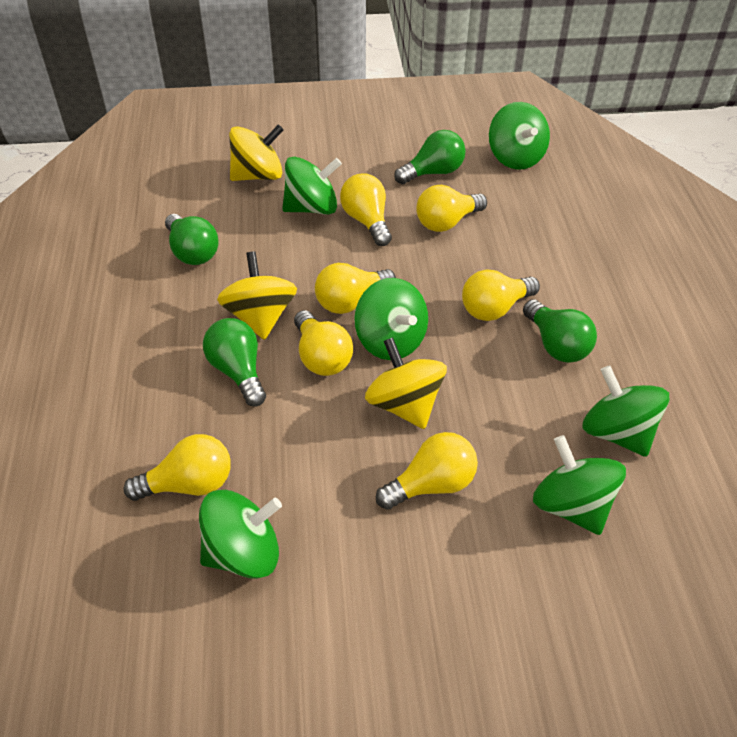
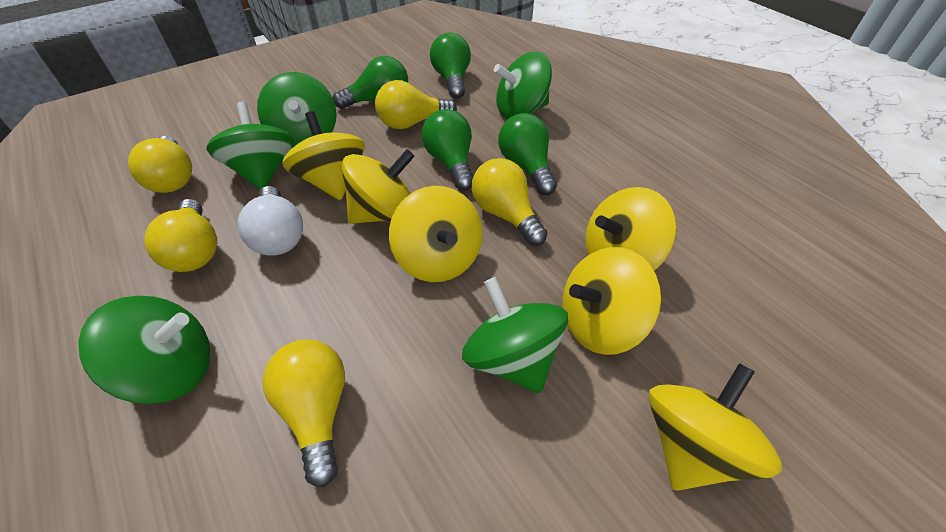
green spinning top: [199,490,282,579] [282,157,342,215] [354,278,428,360] [489,102,550,170] [533,435,626,535] [582,365,669,457] = 6 -> [78,296,210,404] [207,102,294,190] [257,72,337,148] [462,277,568,393] [494,52,552,119] = 5
white light bulb: none = 0 -> [238,186,303,256] = 1
yellow light bulb: [124,434,231,501] [294,310,353,376] [315,263,396,314] [340,173,392,246] [376,432,478,510] [416,185,487,232] [462,269,540,321] = 7 -> [128,136,192,193] [144,199,217,272] [263,340,345,487] [375,80,457,129] [472,158,548,246] = 5
yellow spinning top: [217,251,297,340] [229,124,284,181] [365,337,447,429] = 3 -> [283,111,365,200] [342,149,415,224] [389,186,483,282] [562,247,661,355] [585,187,676,270] [648,363,782,491] = 6

